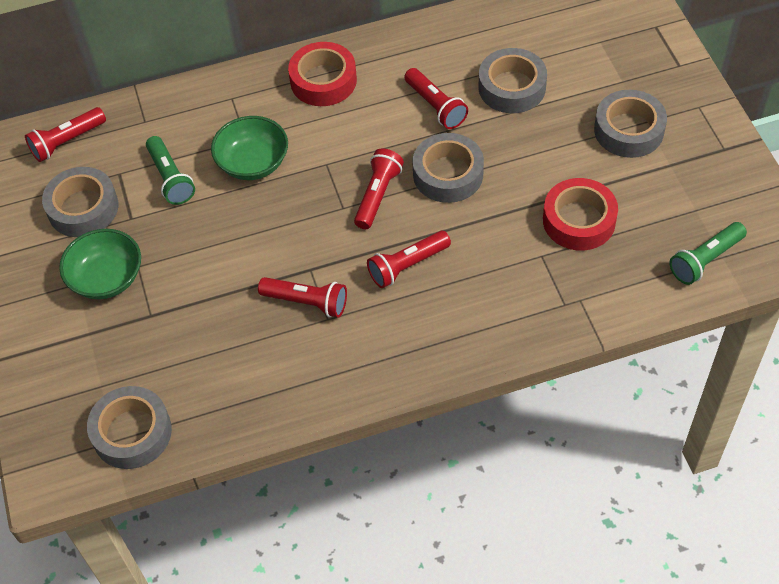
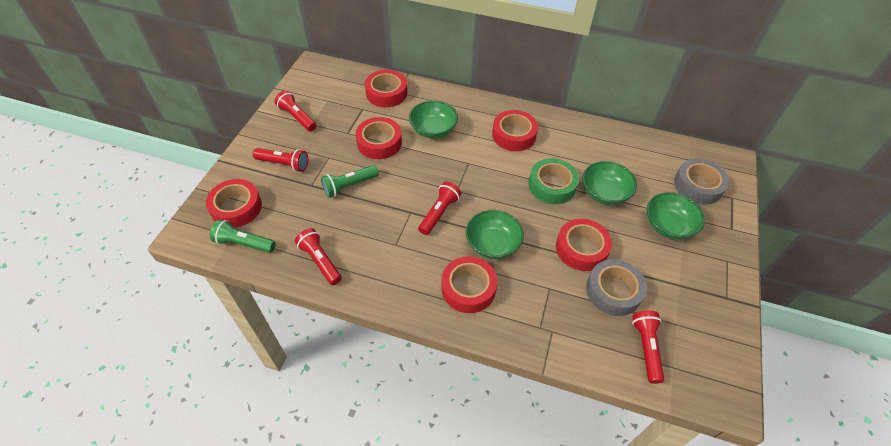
green bowl: [59,229,141,299] [211,116,288,180] = 2 -> [409,100,458,138] [466,210,524,259] [583,161,637,205] [647,192,705,240] = 4
green tape: none = 0 -> [529,158,579,204] = 1
grey tape: [42,167,118,237] [87,386,172,469] [413,133,484,203] [479,48,547,113] [594,90,667,158] = 5 -> [586,259,647,316] [674,159,729,205] = 2
red tape: [288,42,357,106] [543,178,618,251] = 2 -> [206,179,262,228] [356,117,402,159] [365,70,407,107] [441,256,497,313] [492,110,538,151] [556,219,612,271] = 6

